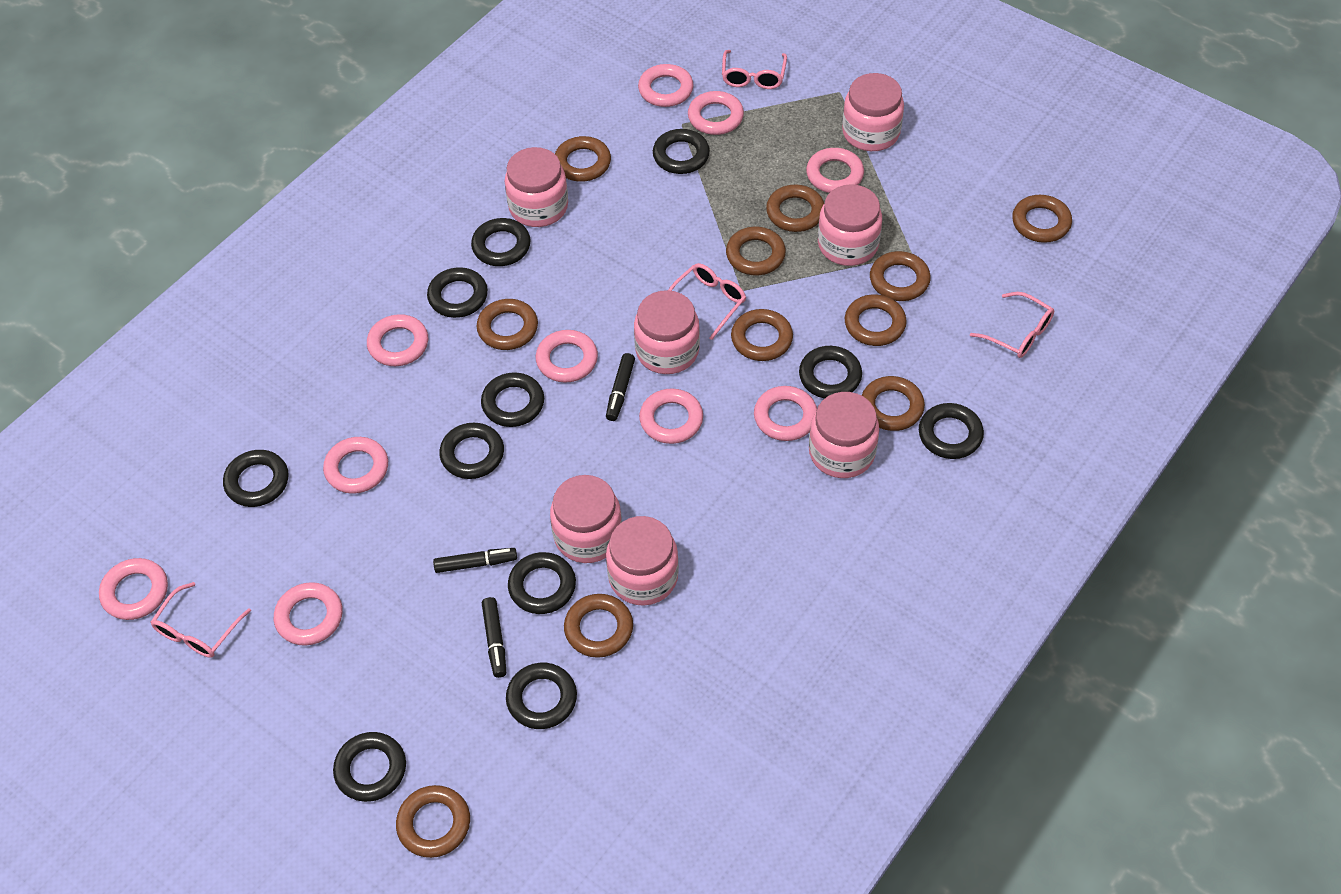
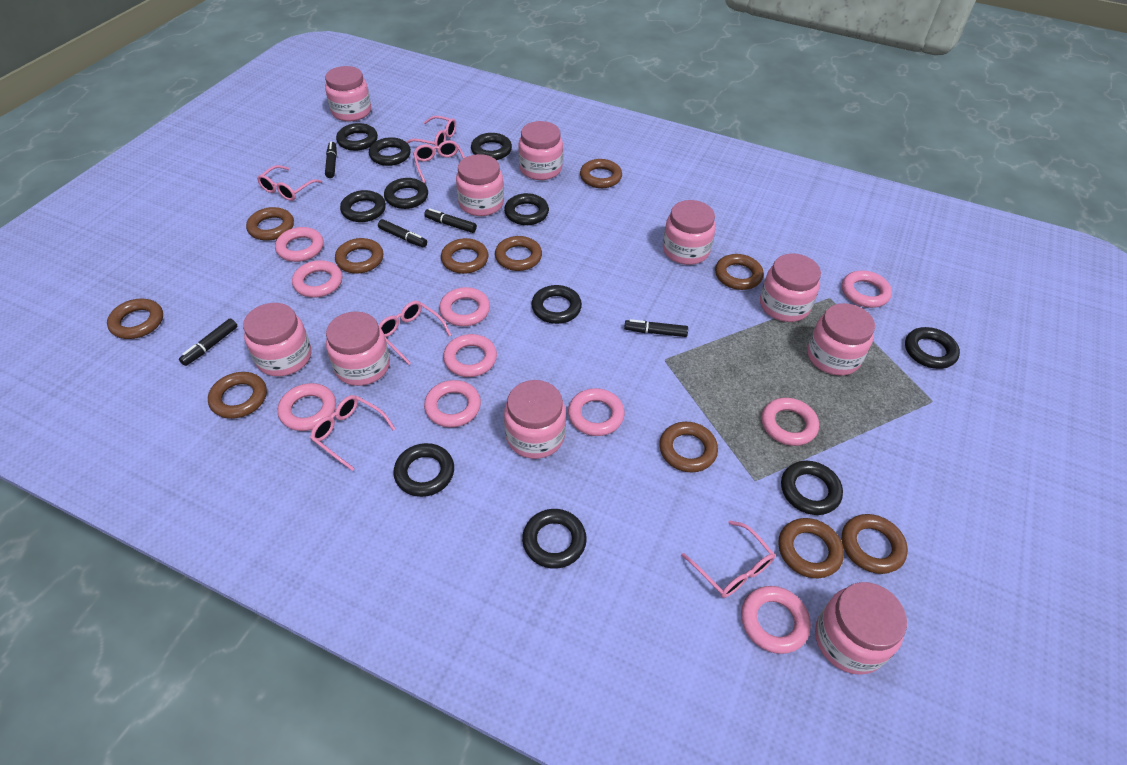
black marker: [433,548,517,573] [482,597,506,678] [606,353,635,421] = 3 -> [179,318,237,366] [325,141,337,178] [378,219,427,247] [424,208,477,233] [624,319,688,337] = 5
pink glasses: [151,582,251,658] [669,263,746,340] [722,50,787,89] [970,292,1054,358] = 4 -> [257,165,322,201] [310,395,395,471] [378,301,451,365] [407,116,456,146] [413,140,465,183] [681,521,775,598] = 6
pink jar: [505,147,568,227] [550,475,622,563] [606,516,679,605] [634,290,700,374] [809,392,879,478] [818,184,882,266] [842,73,904,151] = 7 -> [243,303,311,376] [325,66,371,121] [326,311,390,386] [456,154,504,216] [504,380,566,459] [518,121,563,180] [663,200,716,265] [760,253,821,322] [807,303,875,376] [815,582,907,675] = 10

